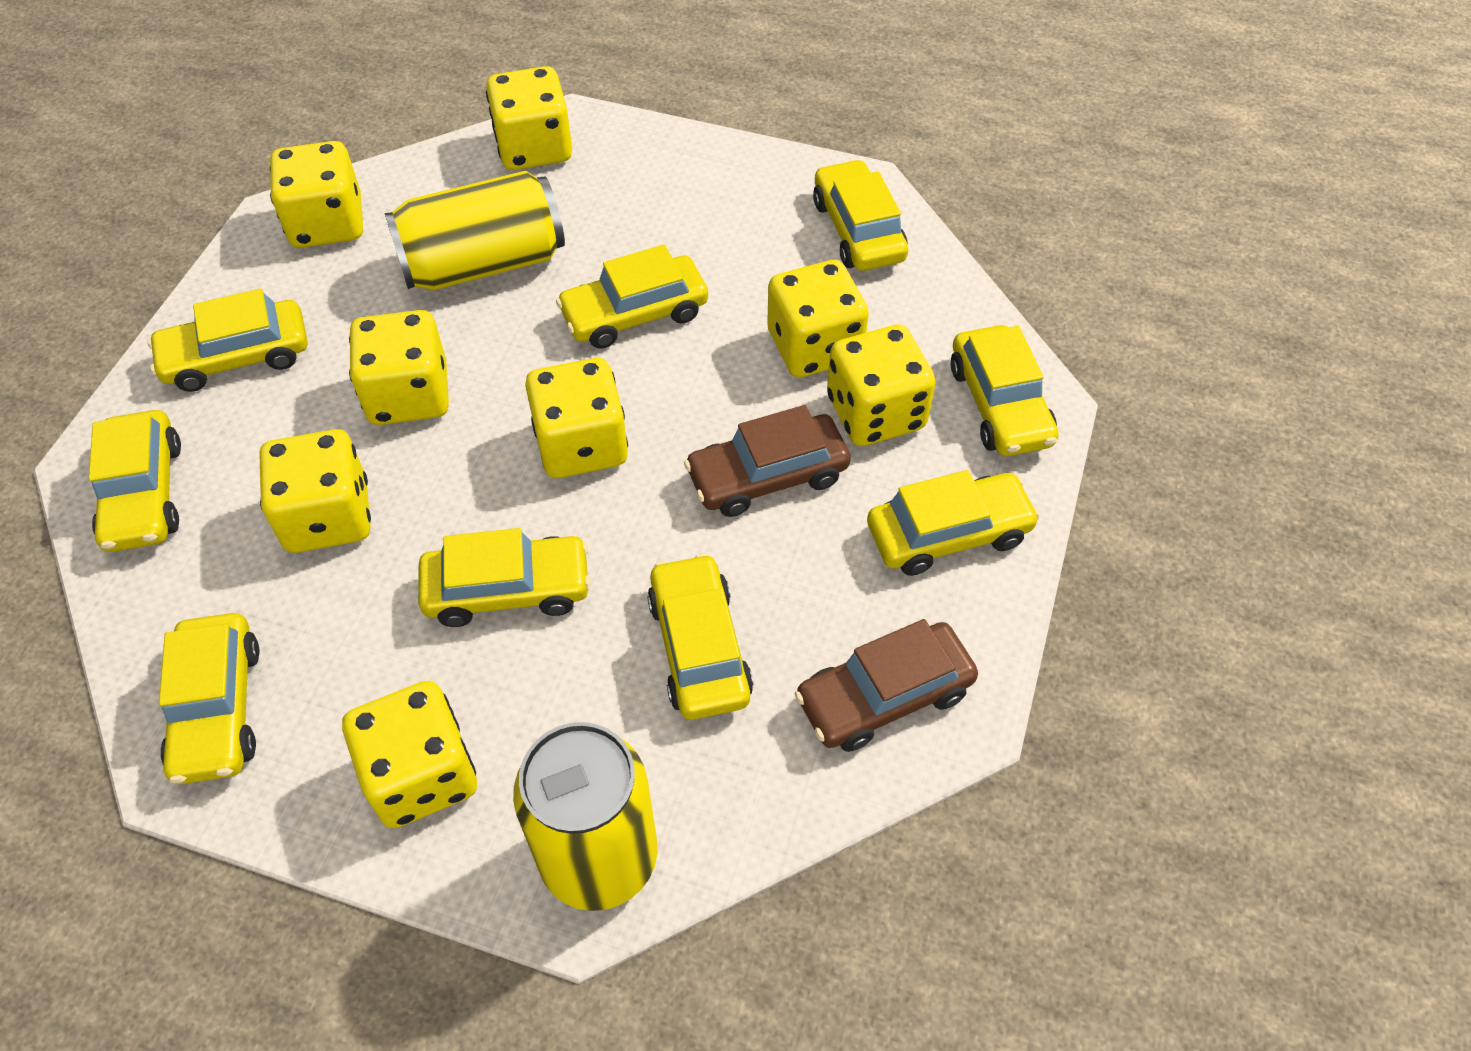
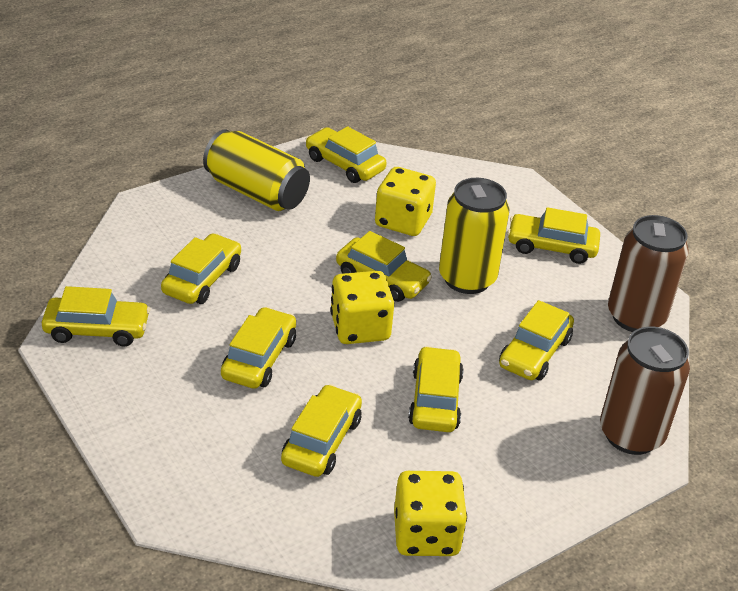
brown can: none = 0 -> [600,327,690,455] [608,215,688,332] = 2
brown car: [684,405,851,517] [795,619,978,752] = 2 -> none = 0
yellow dice: [259,429,371,553] [270,141,363,248] [342,681,477,828] [349,310,449,425] [486,66,572,170] [525,358,628,478] [767,260,869,378] [827,324,936,446] = 8 -> [330,271,394,344] [375,167,436,236] [394,471,467,556] = 3

